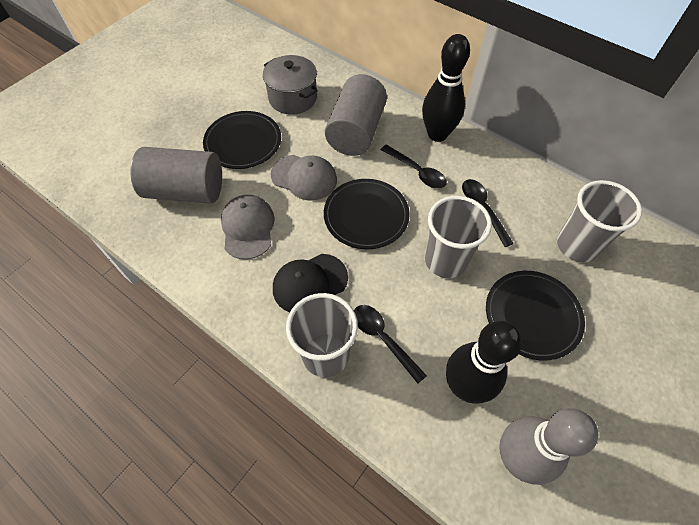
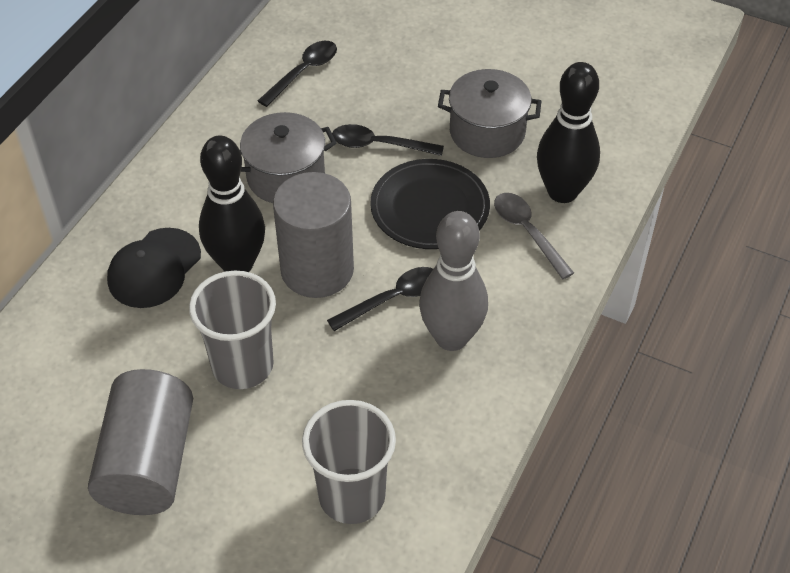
black plate: [203,111,281,169] [324,179,410,249] [486,271,585,360] = 3 -> [370,159,490,249] = 1
grey cap: [221,195,275,259] [271,155,337,200] = 2 -> none = 0
grey cup: [286,293,358,377] [425,196,492,278] [557,180,642,262] = 3 -> [189,270,276,389] [302,400,396,524] = 2
grey pot: [263,55,318,115] = 1 -> [240,112,337,203] [438,69,541,158] = 2
grey spoon: none = 0 -> [494,193,574,279] = 1

